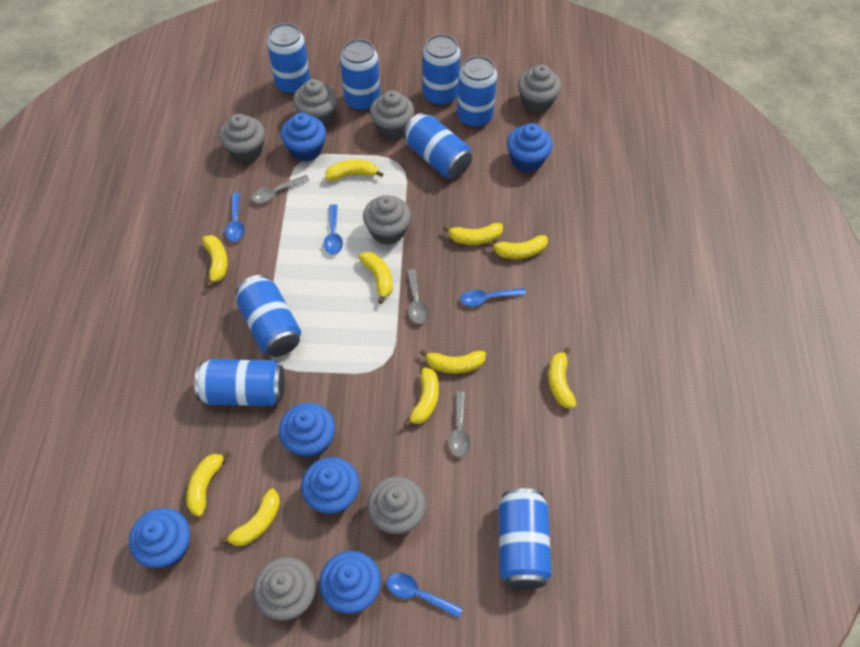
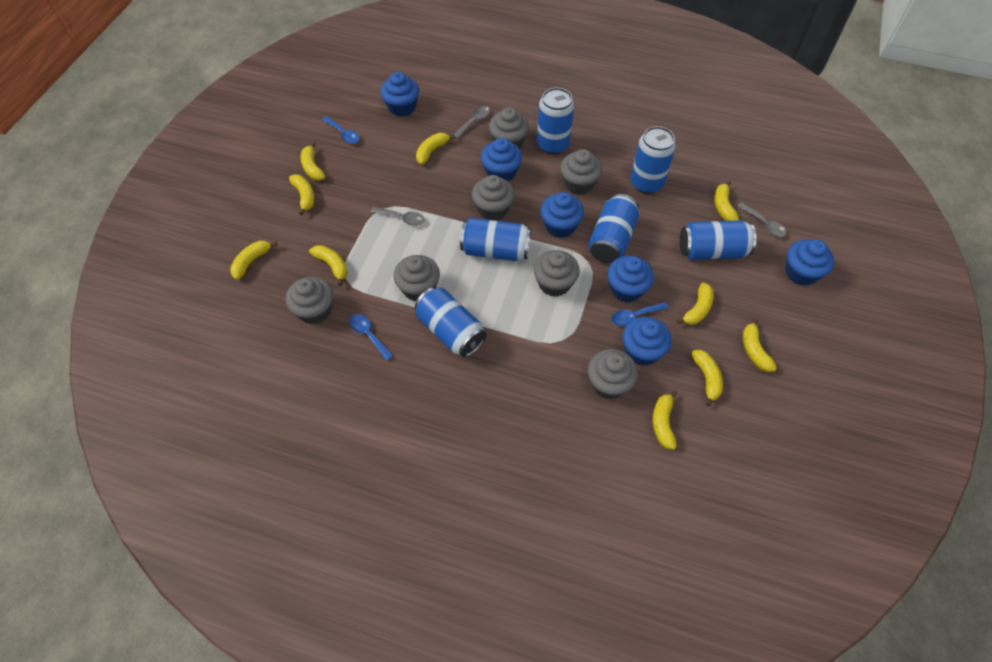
blue can: [195,359,285,406] [236,275,301,357] [267,23,310,95] [340,39,380,111] [403,113,472,178] [423,34,460,106] [457,56,497,128] [499,488,552,589] = 8 -> [415,287,487,358] [460,218,531,261] [537,88,574,154] [588,194,639,263] [630,126,676,194] [680,220,757,260] = 6
blue spoon: [225,193,244,242] [324,204,343,254] [387,572,463,618] [461,288,526,307] = 4 -> [322,116,360,144] [350,314,393,361] [611,302,669,326] = 3

